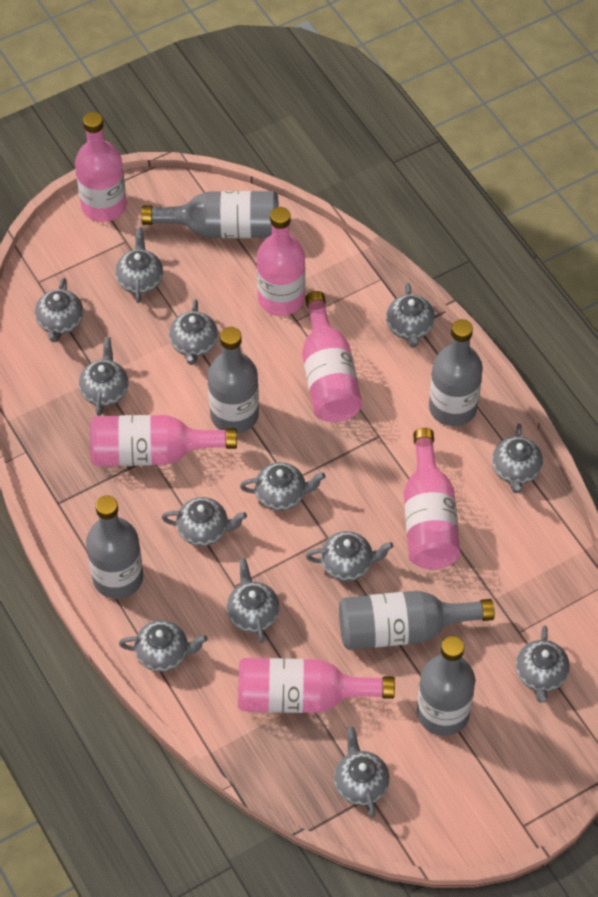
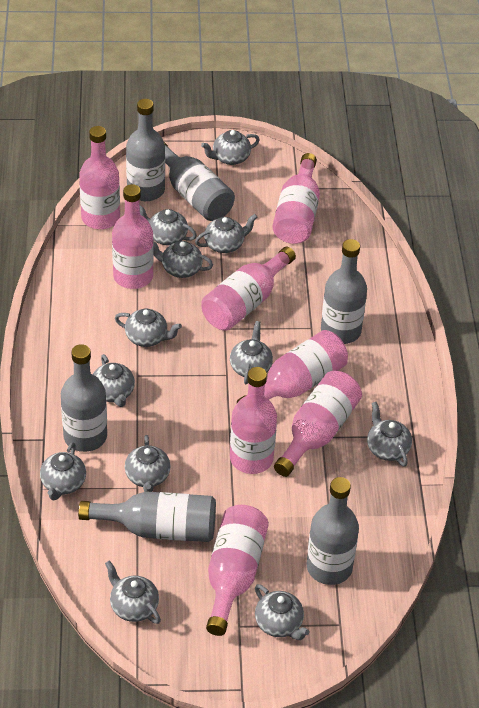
grey teapot: [35,278,84,342] [79,337,128,416] [115,228,163,303] [119,620,208,672] [161,497,247,546] [169,299,218,365] [227,558,280,643] [240,462,325,511] [306,531,393,581] [334,726,390,818] [386,283,435,348] [492,424,543,493] [516,626,570,703] = 13 -> [40,442,86,500] [93,354,135,407] [105,561,161,624] [115,308,182,347] [125,435,171,492] [140,205,197,246] [153,241,213,278] [195,214,257,253] [201,130,260,165] [230,321,273,384] [255,584,310,640] [367,402,412,467] = 12
pink bottle: [75,112,127,222] [90,415,237,466] [238,658,395,713] [257,207,305,316] [302,291,362,422] [404,428,460,569] = 6 -> [79,126,120,229] [112,184,154,289] [201,247,296,331] [206,505,269,636] [230,367,277,474] [237,330,348,403] [272,153,320,244] [274,371,362,477] = 8

